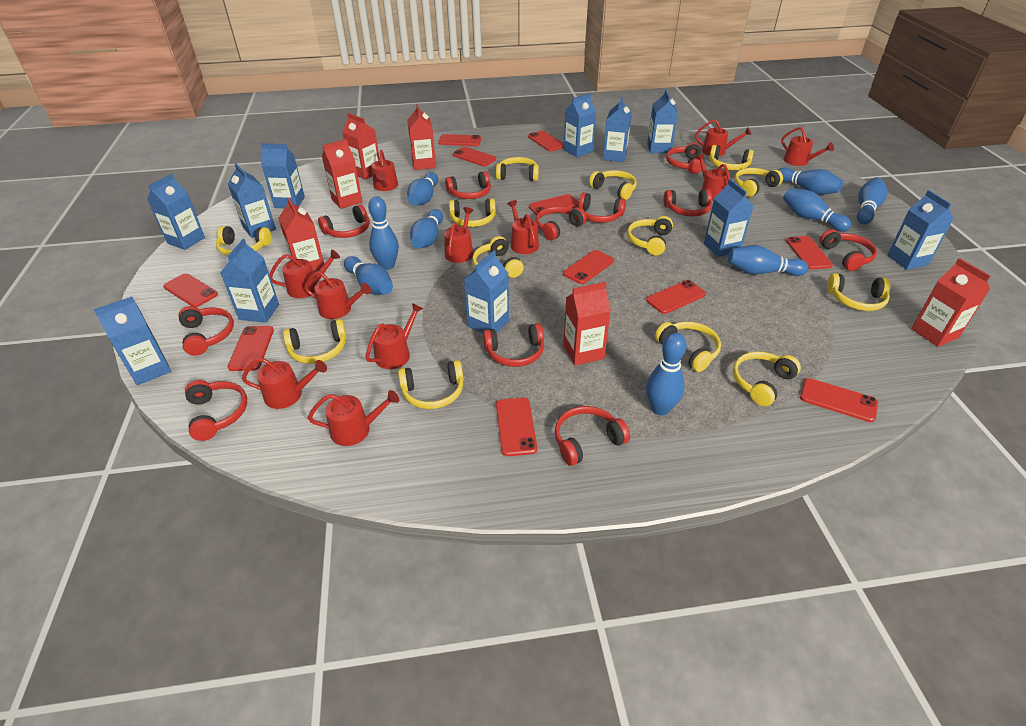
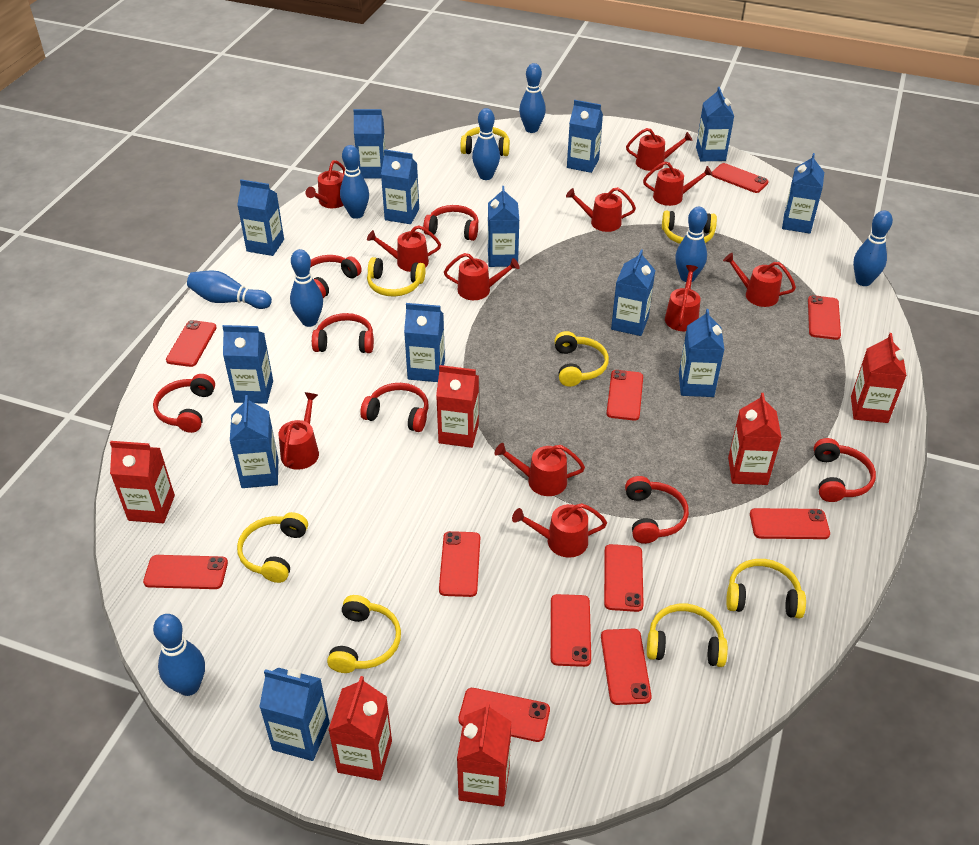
blue bowling pin: [344,256,393,295] [368,196,399,270] [407,172,438,206] [410,209,443,249] [646,333,687,416] [728,245,809,276] [778,167,843,195] [783,188,851,231] [857,177,888,224] = 9 -> [153,614,205,696] [187,270,272,309] [290,249,323,327] [340,145,369,219] [472,108,500,180] [519,63,546,133] [675,207,707,282] [853,210,893,286] = 8
blue carton: [94,297,171,385] [147,174,205,250] [220,239,279,323] [228,163,276,238] [261,143,305,208] [464,250,509,333] [564,93,596,157] [603,97,632,162] [647,90,678,153] [704,179,754,257] [888,190,953,270] = 11 -> [222,325,273,404] [230,395,278,488] [237,179,284,256] [259,668,330,761] [353,109,386,179] [381,149,419,224] [404,303,445,382] [488,186,519,267] [567,100,603,173] [611,249,655,336] [679,309,724,397] [696,87,734,161] [782,153,824,234] = 13
red headphones: [178,306,234,356] [185,380,247,441] [318,204,370,238] [445,171,491,199] [483,323,544,367] [536,206,587,240] [555,406,630,466] [578,192,626,223] [663,189,712,217] [666,143,702,174] [819,229,877,271] = 11 -> [153,374,215,433] [310,255,362,298] [312,313,374,353] [360,383,429,432] [423,205,479,241] [625,476,689,544] [814,438,876,502] = 7
yellow headphones: [216,226,271,256] [283,319,347,364] [398,360,463,409] [449,199,496,227] [472,236,524,278] [496,157,539,181] [589,170,637,200] [627,216,673,255] [655,321,721,372] [709,145,754,170] [733,351,801,406] [734,168,783,197] [827,273,891,311] = 13 -> [237,512,308,583] [327,595,401,673] [367,257,426,296] [460,127,510,156] [554,331,609,387] [647,604,728,667] [662,211,717,244] [726,559,806,619] = 8

